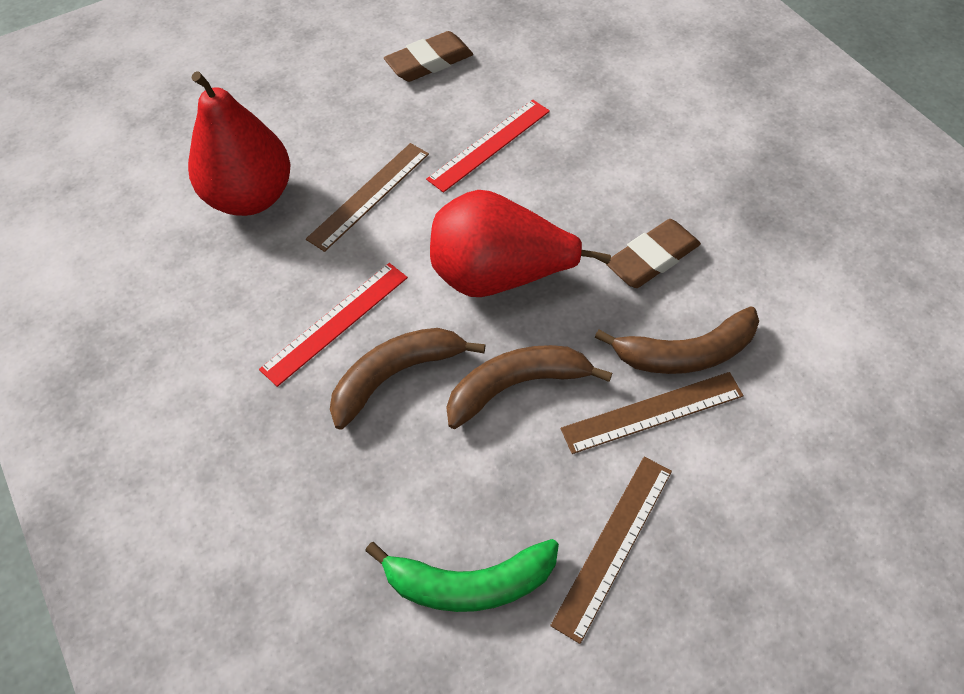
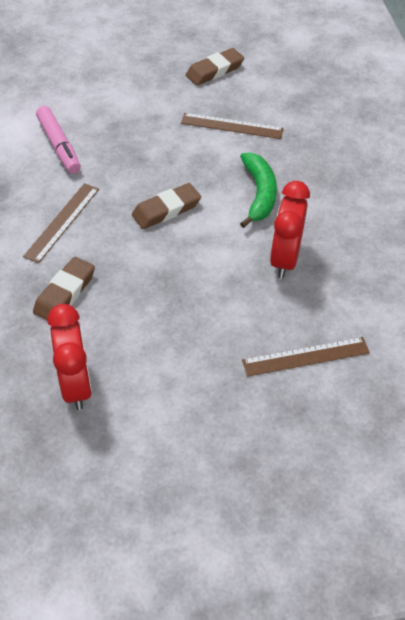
brown banana: [330,328,486,429] [446,345,612,429] [595,306,759,374] = 3 -> none = 0
brown eraser: [384,31,473,82] [606,219,701,288] = 2 -> [33,257,95,320] [132,183,201,229] [186,48,244,86] = 3
pink marker: none = 0 -> [36,106,81,174] = 1
red clock: none = 0 -> [47,304,92,410] [270,181,310,278] = 2
red pear: [188,71,291,216] [430,190,611,297] = 2 -> none = 0
red ruler: [259,263,408,387] [426,100,550,193] = 2 -> none = 0

